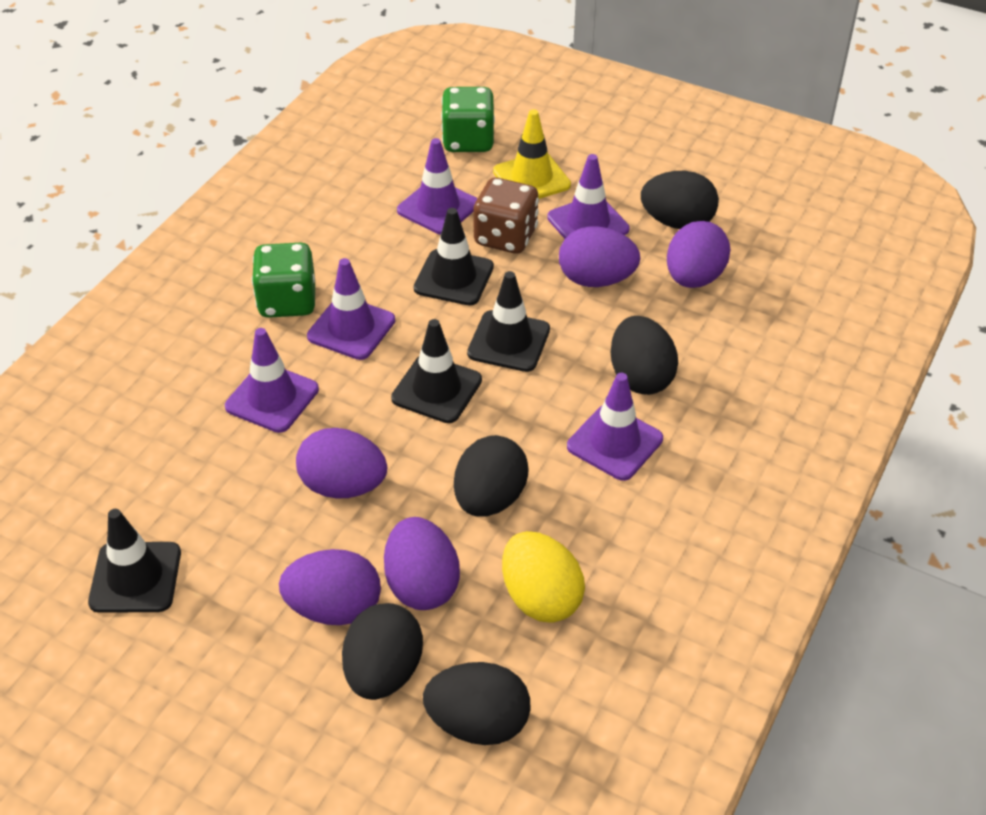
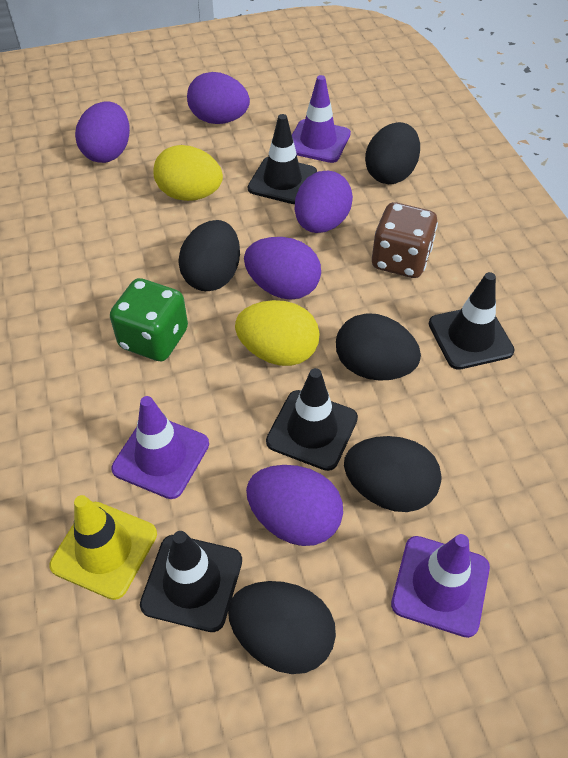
green dice: [252,243,315,318] [441,87,495,152] = 2 -> [110,278,188,361] = 1
purple traffic cone: [225,328,319,433] [307,258,395,360] [397,138,478,235] [547,154,629,239] [567,373,663,481] = 5 -> [111,396,209,499] [292,75,351,163] [391,534,490,638] = 3
yellow egg: [502,531,585,623] = 1 -> [153,145,223,201] [235,300,320,366] = 2

